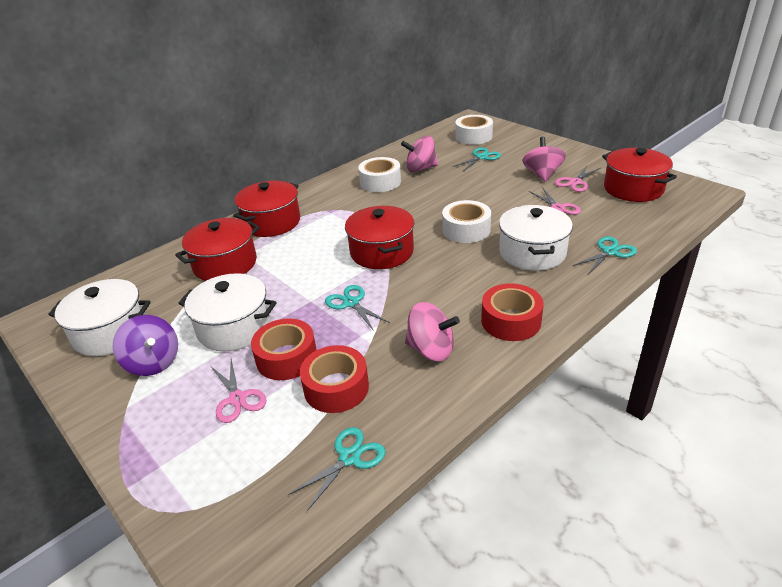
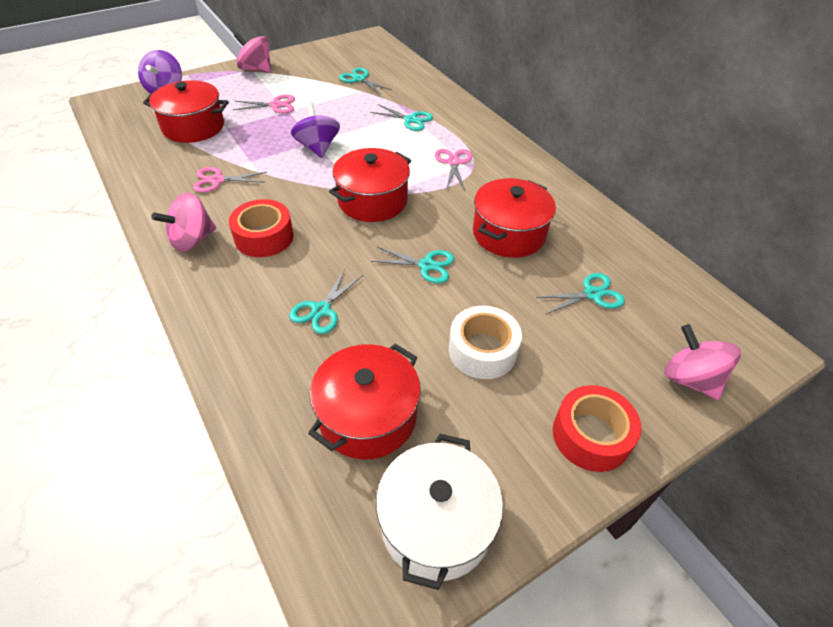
purple spinning top: [112,315,178,376] = 1 -> [138,50,182,94] [291,102,340,158] = 2
red tape: [251,318,317,380] [300,345,369,413] [481,283,544,341] = 3 -> [229,199,294,257] [553,385,641,472] = 2
turquoise scissors: [289,427,385,511] [325,285,390,331] [452,147,501,171] [573,236,637,274] = 4 -> [289,269,363,334] [339,68,392,94] [370,104,433,131] [371,247,454,283] [536,273,625,314] = 5
white pot: [48,279,151,356] [179,273,277,352] [499,205,573,271] = 3 -> [376,433,503,590] = 1
white tape: [358,157,401,192] [442,200,491,243] [455,115,493,145] = 3 -> [449,306,522,379] = 1

